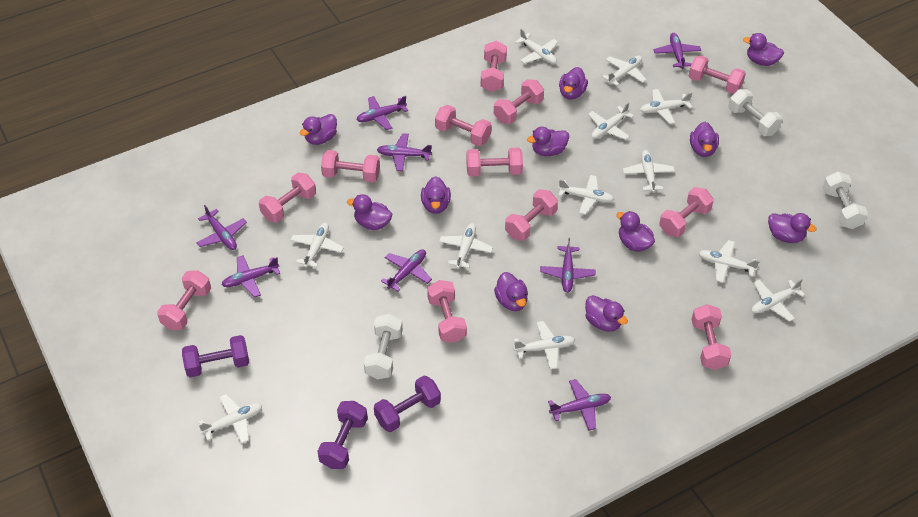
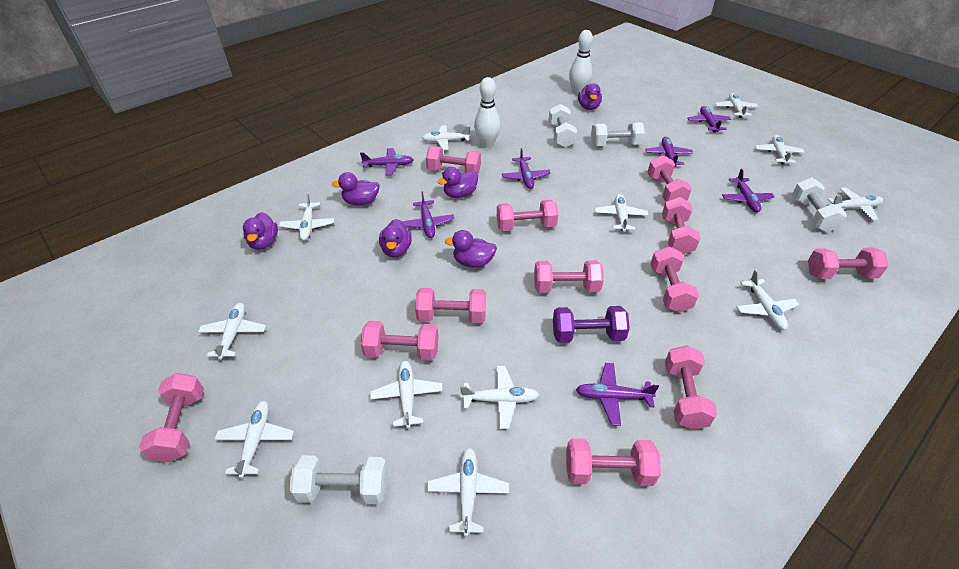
purple duck: [300,114,337,145] [347,194,392,230] [421,176,451,214] [494,272,528,311] [527,127,569,156] [559,67,588,100] [585,295,628,332] [616,211,655,251] [690,122,719,157] [743,33,784,66] [768,213,817,243] = 11 -> [243,212,278,250] [331,172,380,205] [379,219,412,257] [438,167,478,198] [445,230,497,268] [578,83,602,110] = 6
purple dumbbell: [182,335,249,378] [317,401,368,469] [374,376,441,432] = 3 -> [553,306,630,343] = 1
purple plane: [196,205,247,250] [221,255,280,298] [356,96,408,130] [377,133,432,171] [381,249,432,292] [540,238,595,293] [548,379,611,431] [654,33,701,69] = 8 -> [360,148,414,176] [401,191,454,238] [502,148,551,189] [576,363,659,426] [645,137,693,167] [687,106,731,132] [722,169,775,213] = 7
white bowling pin: none = 0 -> [474,77,500,148] [569,30,593,95] = 2
white dumbbell: [364,314,403,379] [728,89,783,136] [822,172,868,229] = 3 -> [289,455,388,504] [549,104,577,148] [591,122,645,146] [792,178,847,232] = 4

